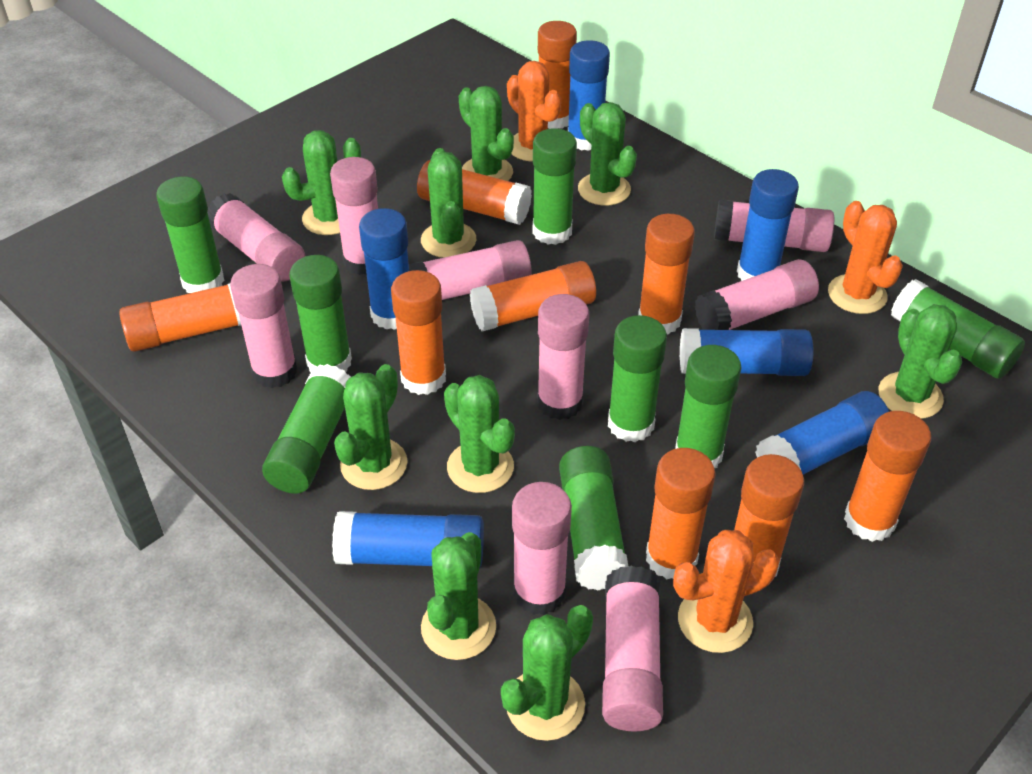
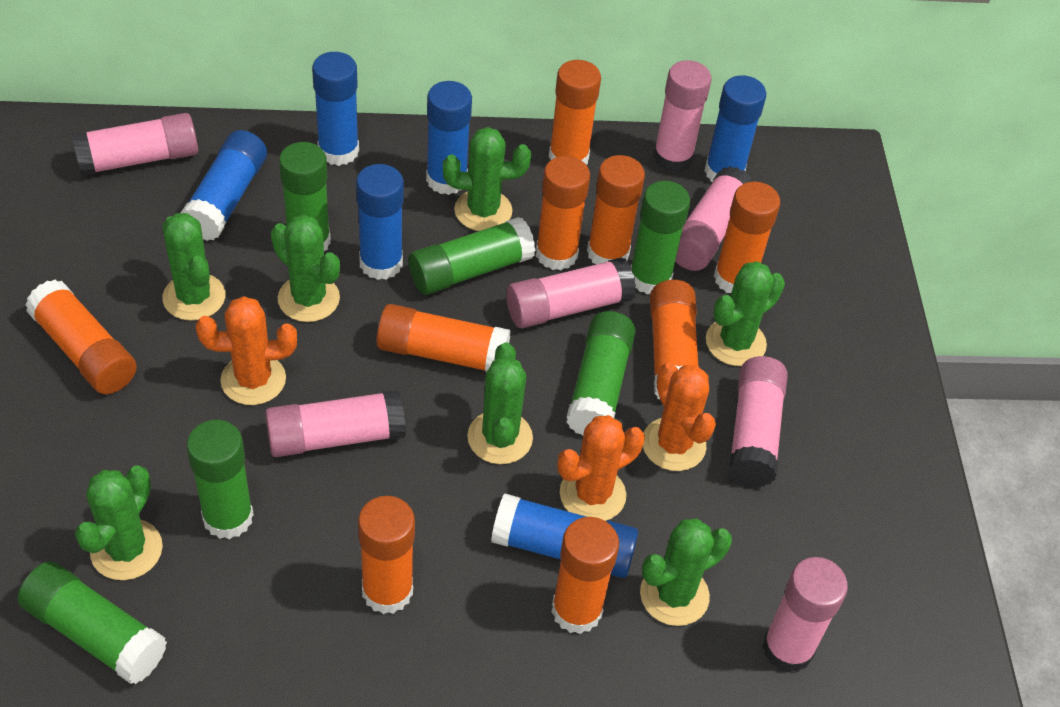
green cactus: [282,130,361,235] [334,364,408,490] [421,148,476,258] [421,532,496,660] [444,375,515,493] [459,86,514,181] [501,605,593,741] [578,102,637,206] [879,304,962,419] = 9 -> [75,465,163,580] [162,213,225,321] [271,215,340,322] [443,127,531,231] [467,342,533,464] [640,518,732,626] [706,261,785,366] = 7
green glue stick: [156,176,225,293] [262,364,351,494] [289,255,352,372] [533,128,577,245] [559,446,628,590] [608,315,667,442] [675,345,742,468] [891,279,1025,379] = 8 -> [18,561,167,684] [187,420,254,539] [279,142,331,251] [408,217,536,295] [566,311,636,436] [630,181,690,295] = 6
pink glue stick: [207,193,305,282] [230,264,298,388] [330,157,378,275] [409,240,532,300] [512,482,572,615] [537,294,589,420] [602,566,663,732] [695,259,819,330] [714,199,834,252] = 9 -> [71,113,198,176] [265,390,406,457] [506,257,636,328] [653,60,712,172] [675,166,753,271] [728,356,788,487] [762,557,848,673] = 7

